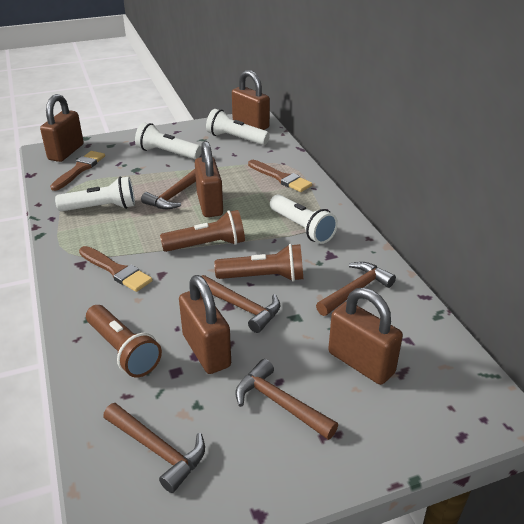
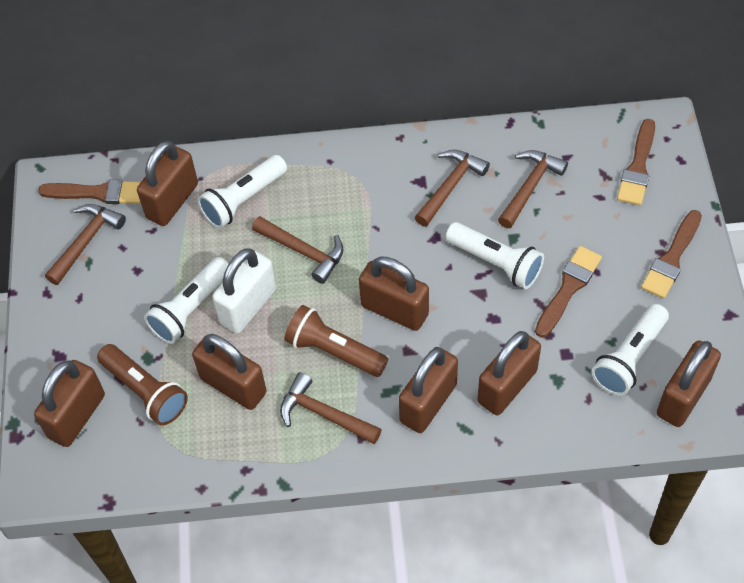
brown brush: [50,151,105,191] [79,246,153,292] [248,160,312,192] = 3 -> [38,179,141,204] [535,246,602,338] [617,119,655,205] [641,210,702,299] = 4
brown flashlight: [86,305,162,378] [160,210,245,252] [214,244,303,282] = 3 -> [97,344,188,426] [284,305,388,377] = 2
brown padlock: [40,94,84,162] [179,275,231,374] [195,141,223,217] [232,70,270,130] [328,288,403,385] = 5 -> [34,360,105,447] [137,141,198,226] [192,334,267,410] [359,257,429,331] [399,347,458,433] [477,331,541,415] [657,340,721,427] = 7
white padlock: none = 0 -> [212,248,276,333] = 1

